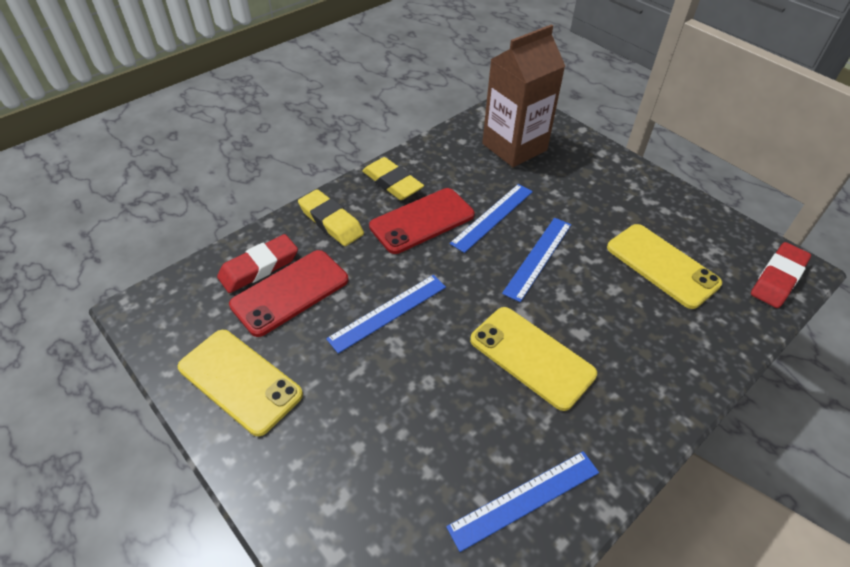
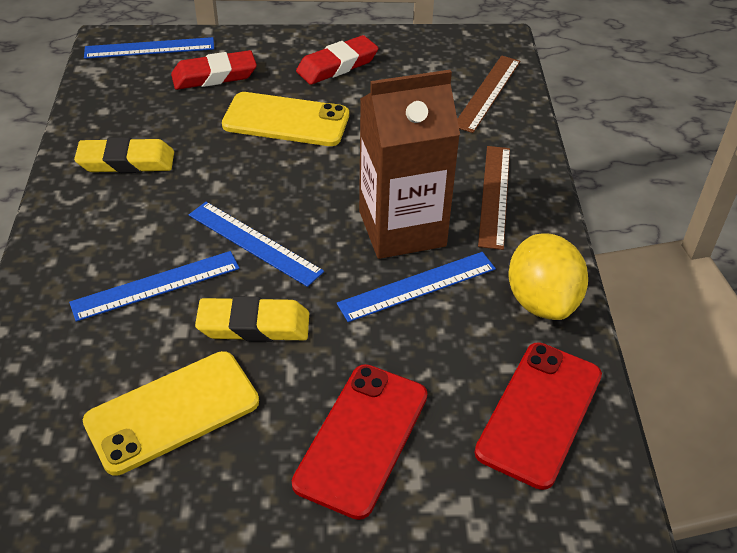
brown ruler: none = 0 -> [457,56,520,133] [478,146,510,250] = 2
yellow lemon: none = 0 -> [509,233,588,320] = 1
yellow phone: [178,330,303,436] [470,307,597,411] [607,224,722,309] = 3 -> [83,351,259,476] [222,92,349,146] = 2

